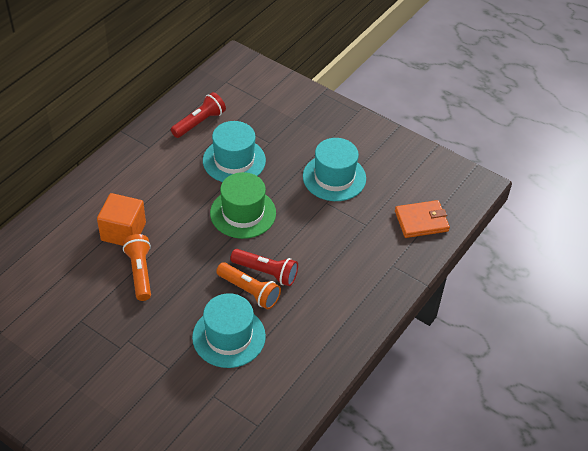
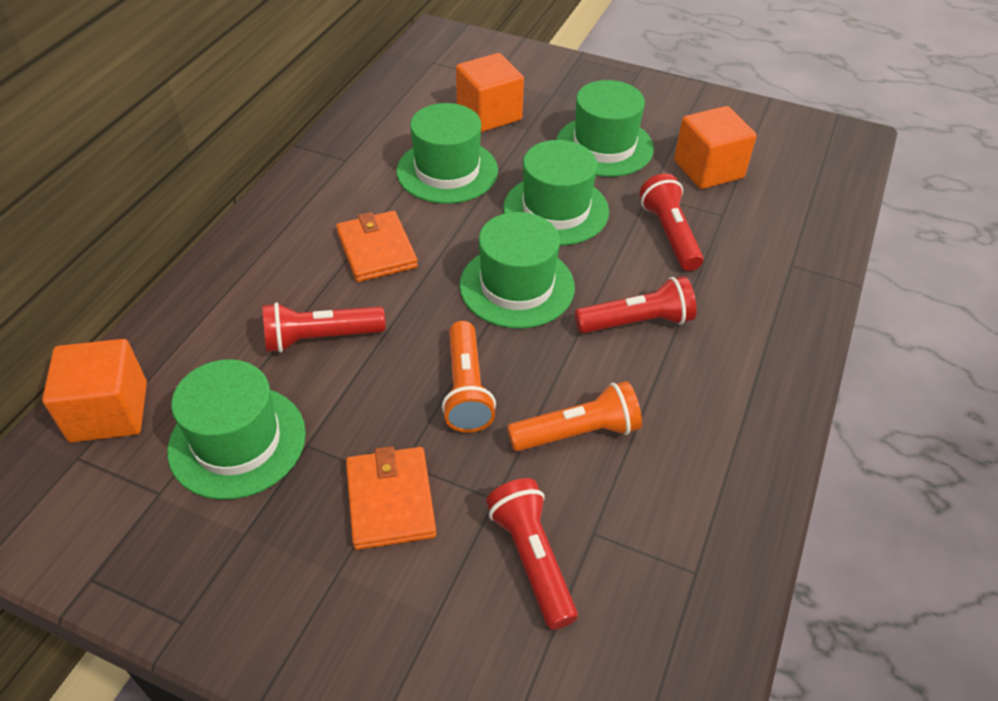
green hat: [210,172,276,239] = 1 -> [167,359,306,500] [396,103,498,204] [459,212,575,329] [503,140,609,245] [556,80,654,177] = 5
orange cube: [97,193,146,246] = 1 -> [42,339,147,442] [456,53,524,132] [674,106,757,189] = 3
orange wallet: [395,200,450,238] = 1 -> [336,211,418,282] [346,446,436,550] = 2
red flashlight: [171,92,226,138] [230,249,298,286] = 2 -> [263,302,386,353] [486,478,578,630] [575,276,697,334] [639,173,704,271] = 4
turquoise hat: [192,293,266,368] [203,121,266,182] [303,138,366,201] = 3 -> none = 0

